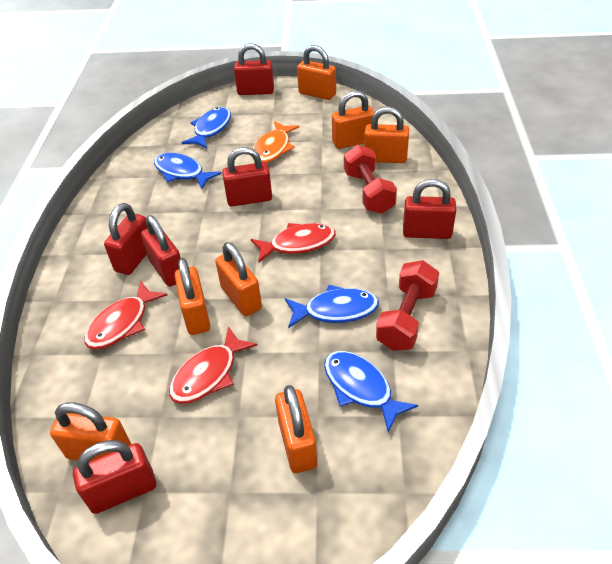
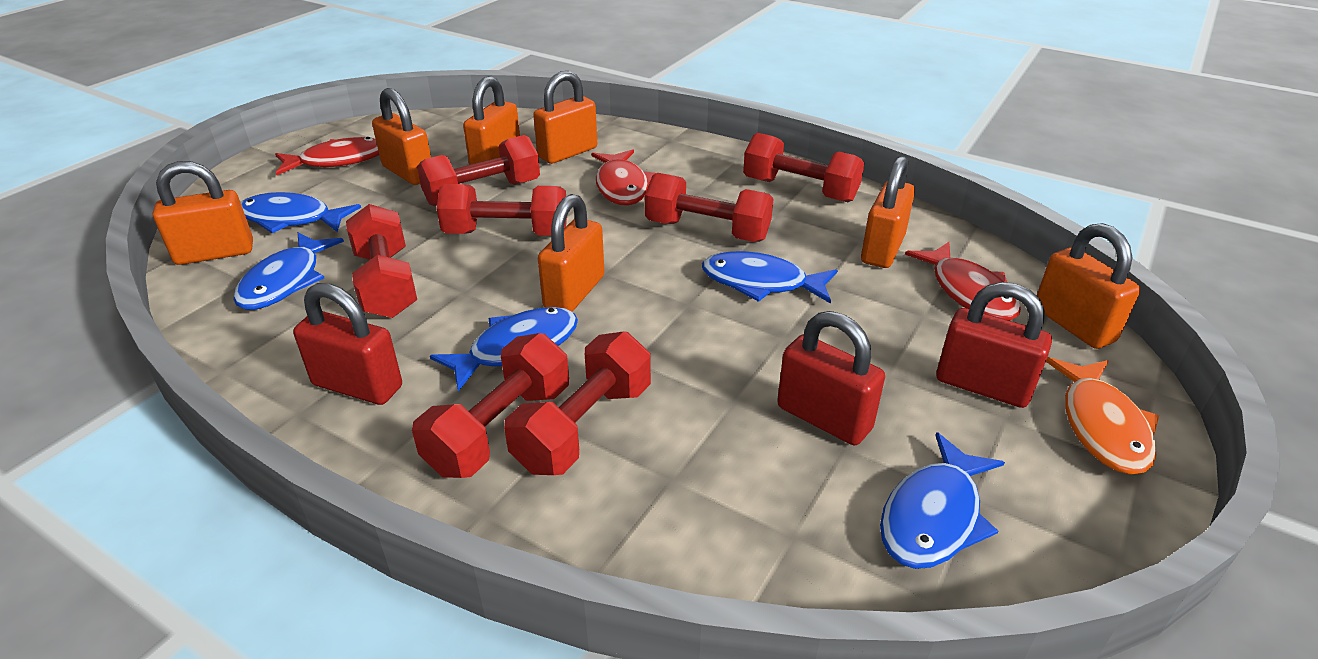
blue fish: [154,153,221,189] [182,107,231,149] [285,285,379,328] [324,351,418,433] = 4 -> [233,232,344,310] [240,192,361,233] [430,307,578,391] [702,251,837,304] [880,432,1005,569] = 5
red dumbbell: [344,145,397,214] [376,260,439,351] = 2 -> [346,204,417,318] [412,333,569,478] [417,135,540,206] [436,184,567,236] [504,331,651,475] [645,173,774,242] [743,133,864,202] = 7
red padlock: [73,440,156,514] [104,203,147,275] [141,215,181,287] [222,147,272,206] [234,43,274,95] [403,179,456,239] = 6 -> [293,283,402,405] [777,311,885,445] [936,282,1052,408] = 3

